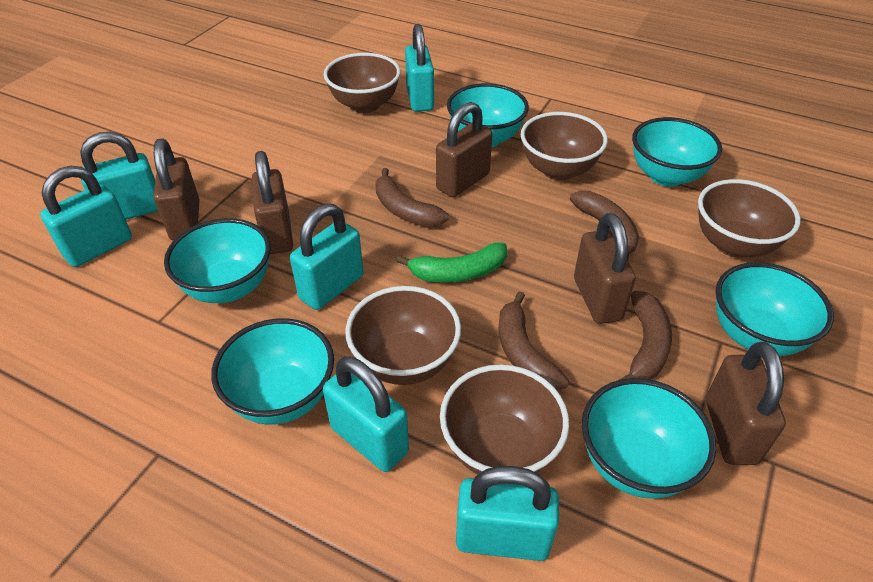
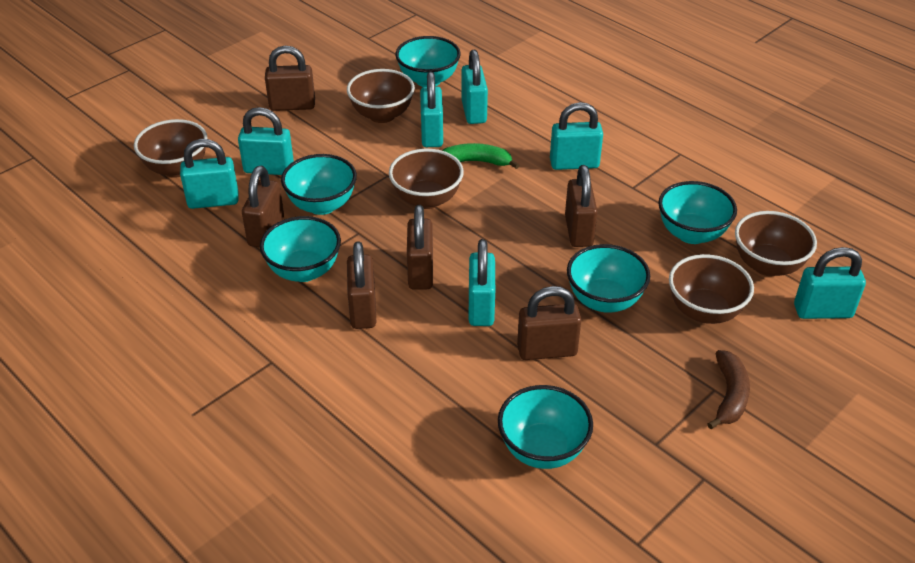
brown banana: [375,168,449,227] [499,291,569,390] [570,191,639,260] [619,291,672,380] = 4 -> [708,350,750,429] = 1
brown padlock: [154,139,199,240] [252,151,293,254] [436,102,492,197] [574,213,636,324] [706,342,786,465] = 5 -> [242,166,284,247] [265,46,315,111] [347,241,376,329] [407,205,433,290] [517,286,581,360] [565,165,598,247] = 6
turquoise padlock: [40,166,132,267] [80,132,158,220] [290,204,364,310] [323,356,409,472] [405,24,434,112] [456,466,559,561] = 6 -> [180,139,239,209] [238,107,294,175] [420,72,443,147] [461,50,488,124] [468,239,495,326] [550,102,603,170] [794,247,866,319] = 7

